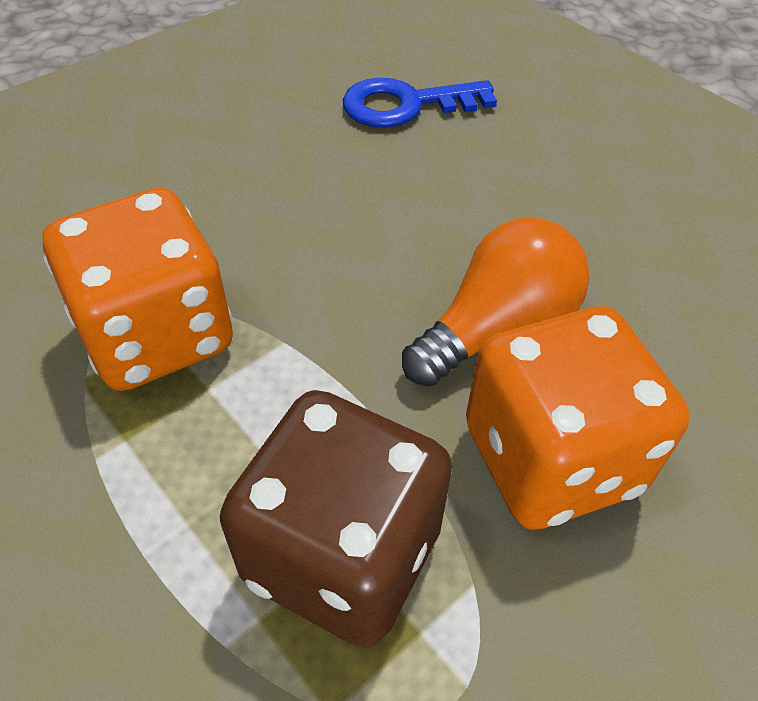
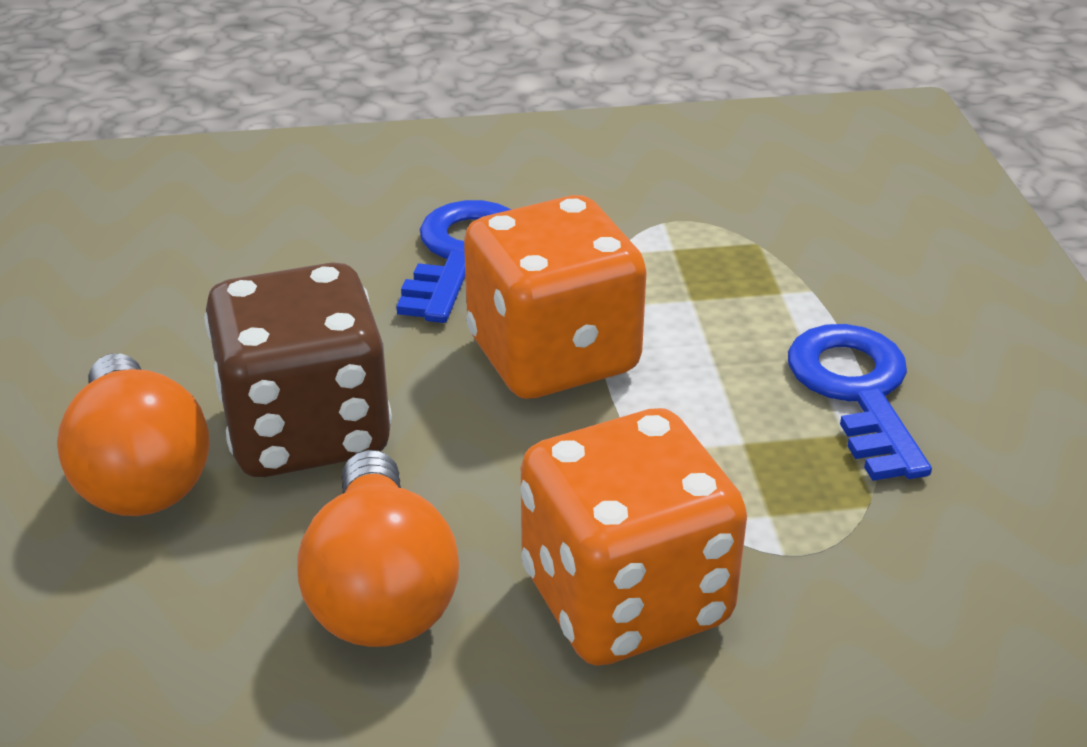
blue key: [343,78,497,128] = 1 -> [397,200,511,323] [788,324,932,481] = 2
orange light bulb: [402,218,589,387] = 1 -> [57,353,210,516] [297,450,459,647] = 2

